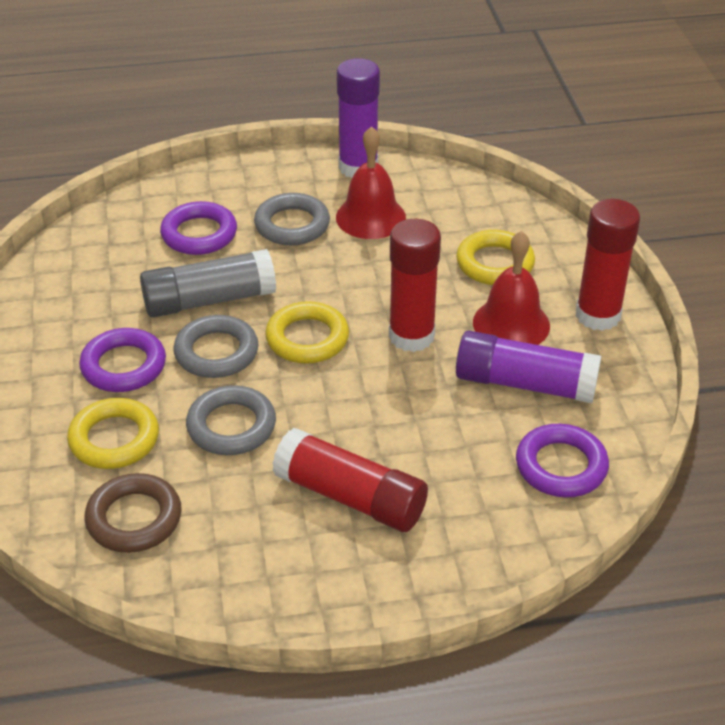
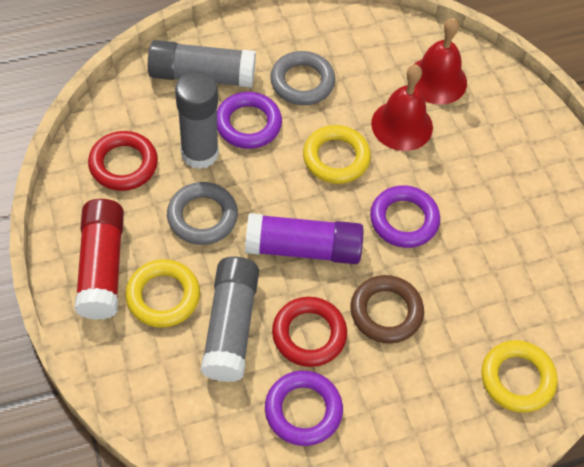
grey glue stick: [140,249,276,317] = 1 -> [148,40,256,88] [175,71,219,169] [201,257,259,382] = 3
grey ring: [173,315,259,378] [186,385,276,455] [254,193,330,245] = 3 -> [167,182,238,245] [270,51,335,105] = 2
purple glue stick: [337,58,380,178] [456,331,601,403] = 2 -> [245,213,363,264] = 1
red glue stick: [272,428,428,532] [389,219,441,352] [576,199,640,331] = 3 -> [74,199,124,320] = 1
red ring: none = 0 -> [88,131,158,191] [272,297,347,367] = 2

